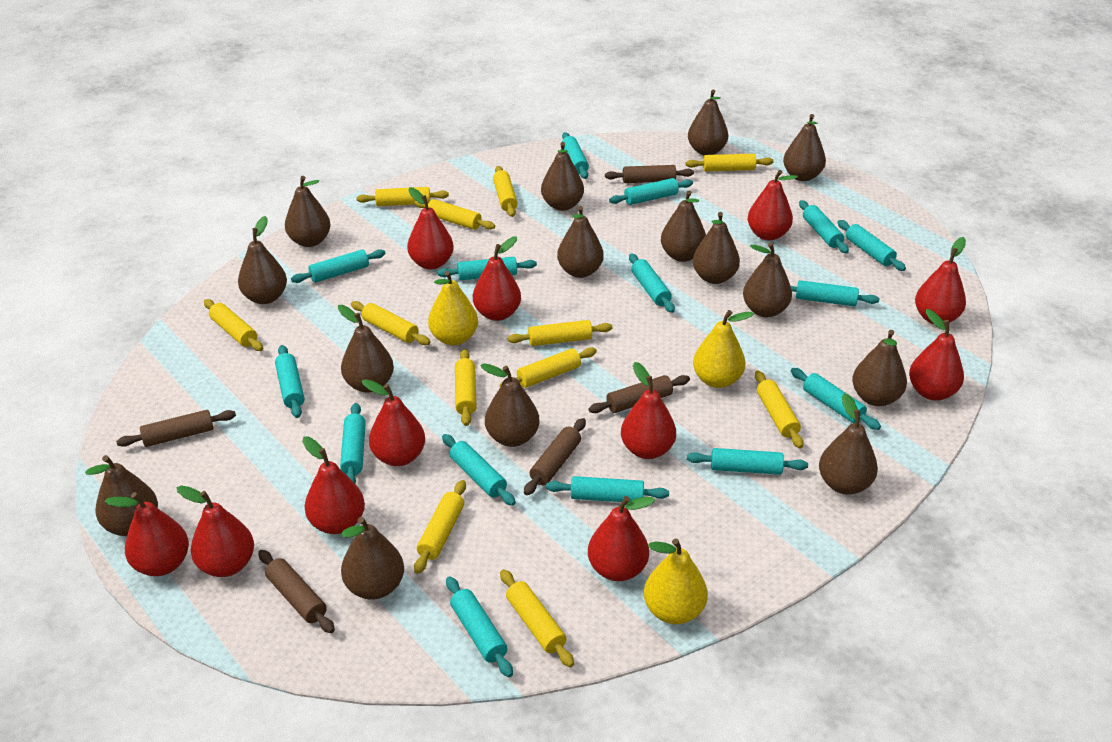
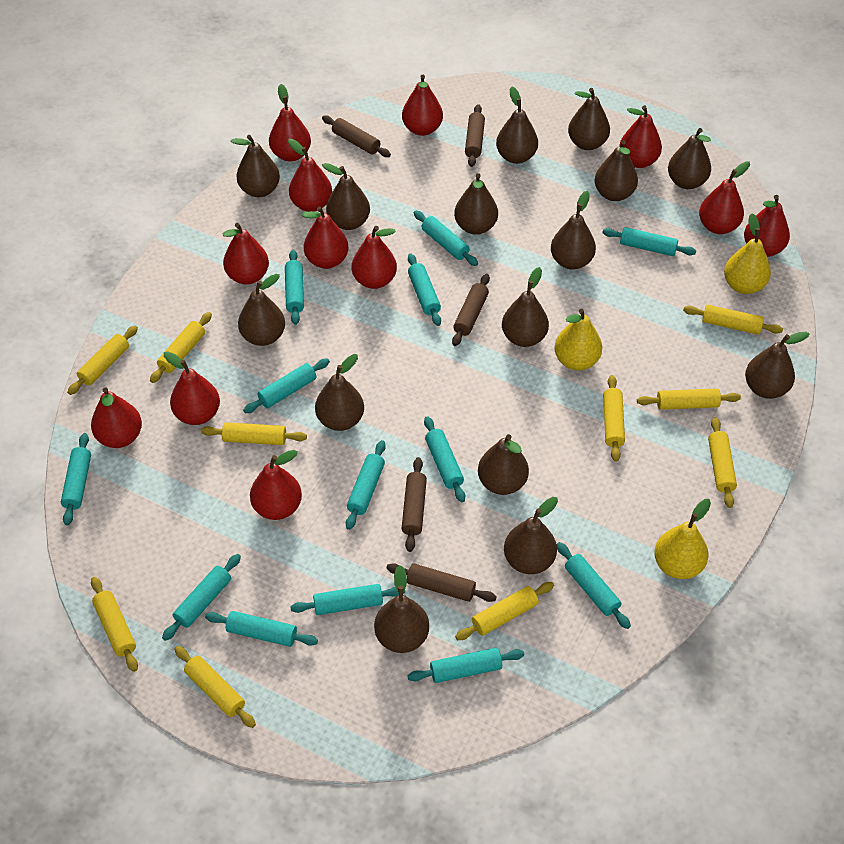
red pear: [104,492,189,576] [177,485,254,577] [302,436,365,534] [362,379,425,466] [407,187,454,269] [473,237,521,321] [588,496,655,581] [621,362,676,459] [748,170,798,241] [909,309,964,400] [915,237,966,324] = 11 -> [91,387,142,448] [164,351,220,425] [223,223,269,285] [250,450,302,520] [269,84,311,161] [288,139,332,212] [302,206,349,269] [352,226,397,289] [402,75,443,136] [619,105,662,168] [699,161,750,234] [744,195,790,257] = 12
turquoise rolling pin: [275,345,304,418] [291,249,386,283] [340,403,366,483] [437,257,537,280] [442,434,516,506] [446,576,513,677] [546,476,669,502] [562,132,589,179] [609,178,693,205] [629,254,675,313] [687,448,808,475] [790,280,880,306] [791,368,881,430] [799,200,849,254] [837,220,906,271] = 15 -> [61,433,91,525] [162,554,241,641] [205,611,318,647] [243,358,330,413] [285,250,304,325] [290,584,405,615] [346,440,386,530] [408,254,441,326] [408,648,524,683] [414,211,478,266] [424,416,465,502] [557,542,631,629] [602,227,696,256] = 13
yellow rolling pin: [204,299,263,351] [351,301,430,345] [356,187,449,206] [414,199,495,230] [414,480,466,574] [455,349,477,426] [493,166,518,217] [500,347,597,388] [500,569,574,667] [507,320,612,346] [685,154,774,172] [755,370,804,449] = 12 -> [67,326,138,395] [91,577,138,672] [150,312,212,383] [174,646,256,728] [201,422,307,445] [455,582,554,640] [603,375,625,462] [637,388,741,410] [683,305,783,334] [708,417,737,508] = 10

